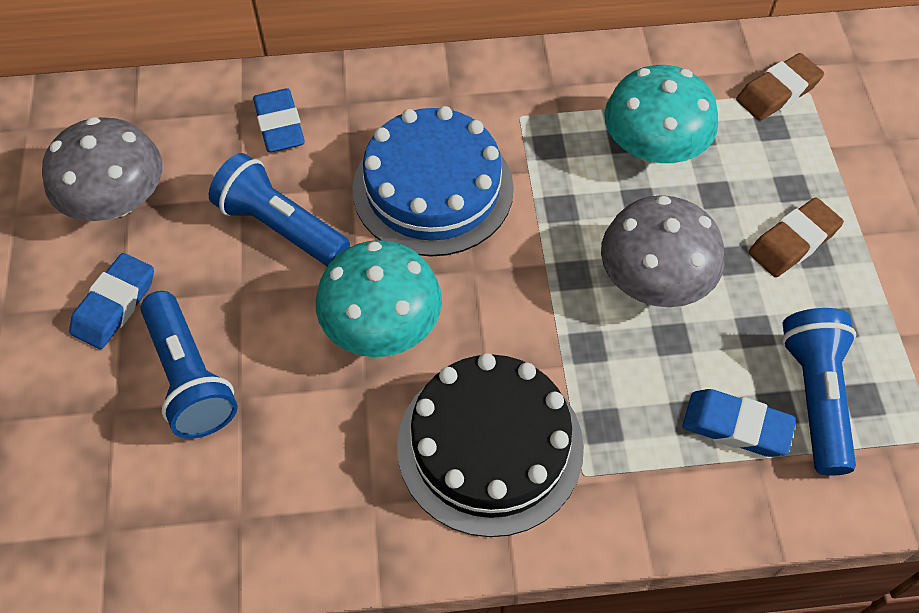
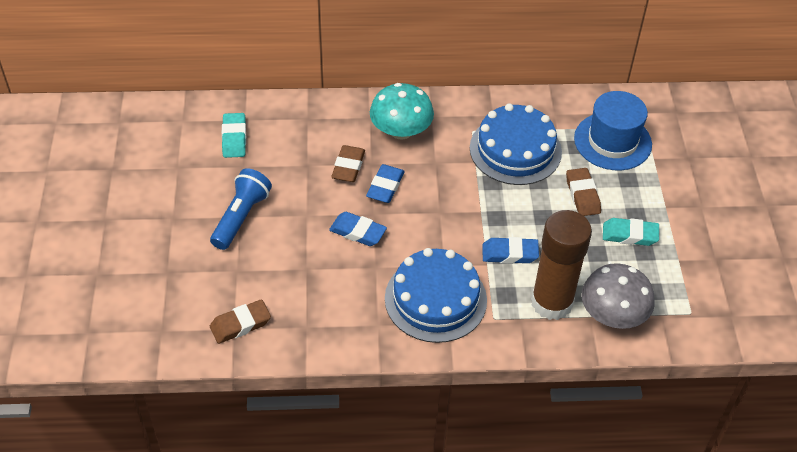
black cake: [397,353,584,537] = 1 -> none = 0
blue cake: [353,106,514,256] = 1 -> [385,248,487,343] [470,103,562,185] = 2
blue flashlight: [141,291,238,439] [208,153,350,266] [781,308,856,476] = 3 -> [210,168,272,250] = 1
blue hat: none = 0 -> [574,91,652,170] = 1
brown eraser: [736,53,824,121] [749,197,844,277] = 2 -> [210,299,271,344] [331,145,365,182] [566,168,601,216] = 3
brown glue stick: none = 0 -> [531,210,592,320] = 1
grey mushroom: [42,117,162,221] [601,195,724,307] = 2 -> [582,263,655,329] = 1
turquoise eraser: none = 0 -> [222,113,246,158] [603,218,659,246] = 2
turquoise mushroom: [316,240,442,357] [604,65,718,164] = 2 -> [370,83,434,139] = 1

